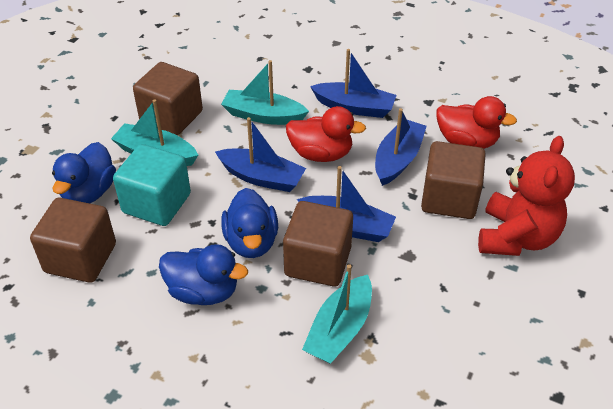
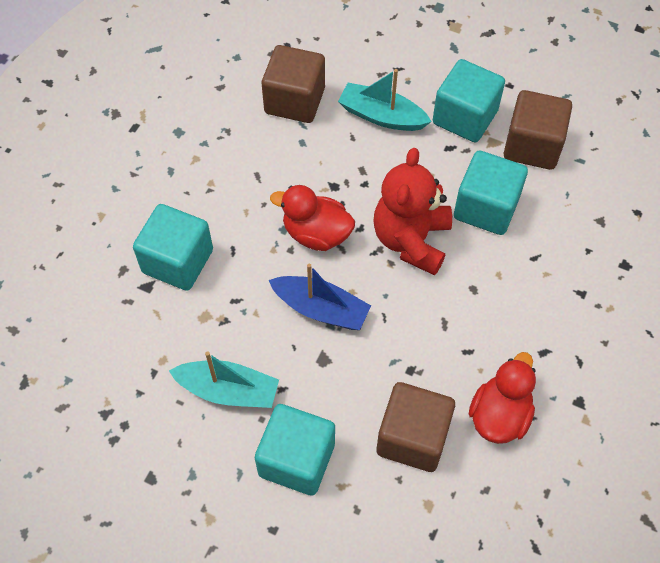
blue boat: [215,117,306,192] [297,166,396,242] [310,49,397,118] [375,108,427,186] = 4 -> [269,264,371,330] = 1
blue duck: [52,142,116,203] [159,244,248,305] [221,188,278,258] = 3 -> none = 0
brown cube: [30,198,116,283] [133,62,203,135] [283,201,353,286] [421,141,486,219] = 4 -> [262,45,325,123] [377,382,455,472] [504,90,572,170] = 3
turquoise boat: [111,99,198,166] [221,60,309,125] [302,264,372,364] = 3 -> [169,352,279,408] [338,69,432,131] = 2
turquoise cube: [113,144,191,226] = 1 -> [133,204,213,291] [255,404,335,495] [433,59,505,142] [454,151,528,235] = 4

